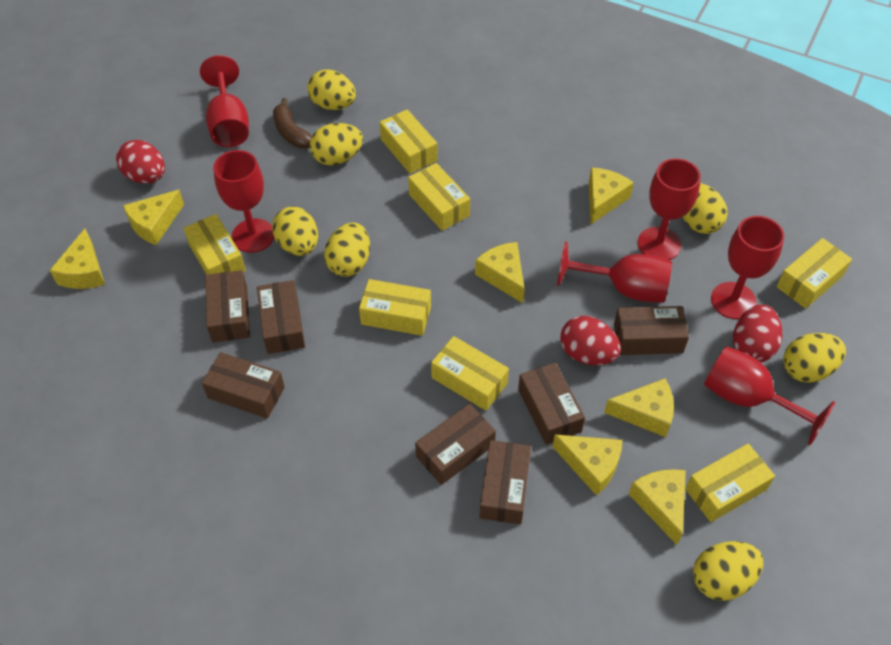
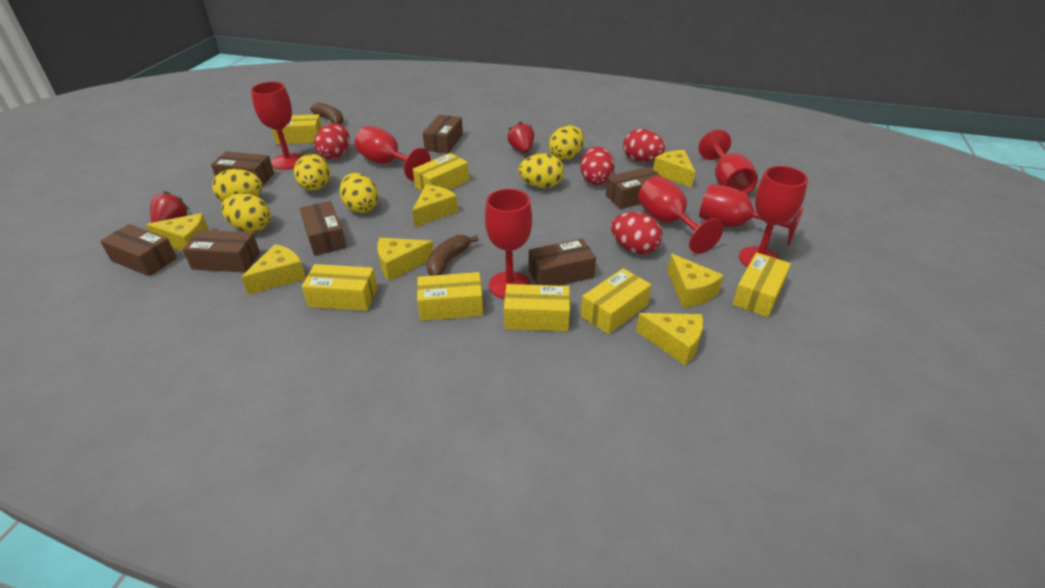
brown banana: [273,98,312,148] = 1 -> [310,103,344,124] [427,235,479,276] = 2
red egg: [116,140,165,184] [560,316,621,365] [733,304,782,363] = 3 -> [314,124,350,159] [580,147,615,185] [611,212,662,254] [623,129,665,162] = 4
red goblet: [200,55,249,147] [214,150,274,253] [557,241,672,303] [638,158,701,260] [704,346,835,445] [711,216,784,319] = 6 -> [251,82,303,170] [355,126,431,181] [485,189,532,299] [638,176,724,254] [699,130,758,195] [699,184,804,245] [739,166,808,267] = 7
red strawberry: none = 0 -> [150,191,189,223] [507,121,534,153] = 2
yellow egg: [272,206,318,256] [307,69,356,110] [310,123,363,165] [324,222,370,277] [683,183,728,234] [693,541,763,601] [783,333,846,383] = 7 -> [212,169,263,202] [221,193,271,233] [294,154,330,191] [339,173,378,213] [518,153,564,188] [549,125,584,160] = 6

